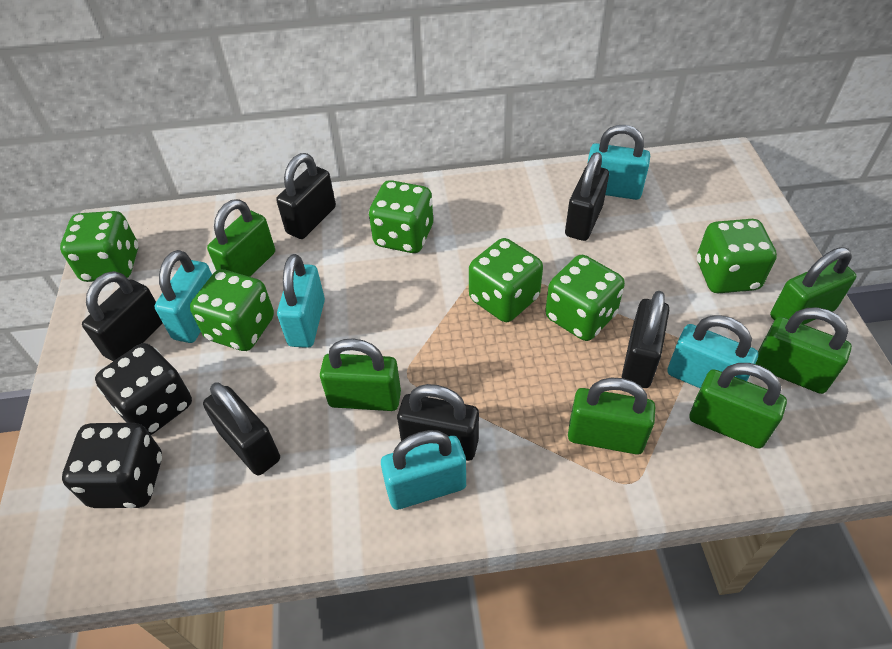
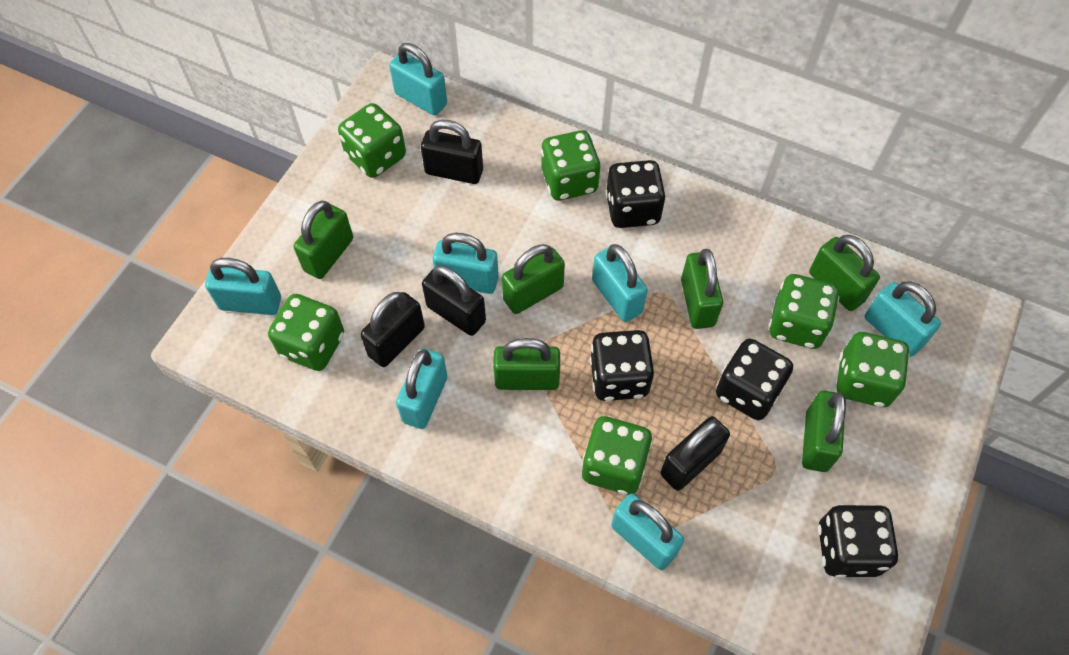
black dice: [62,423,162,508] [95,343,192,435] = 2 -> [590,330,654,401] [606,160,666,228] [716,339,793,420] [818,504,899,578] = 4
black padlock: [82,271,163,361] [203,382,280,476] [276,153,336,239] [397,384,479,461] [565,152,609,241] [622,291,669,388] = 6 -> [360,292,425,367] [421,120,483,184] [422,265,486,336] [661,416,730,491] = 4
turquoise padlock: [155,250,212,343] [277,254,325,348] [381,430,466,510] [587,125,650,200] [667,315,758,388] = 5 -> [205,258,281,315] [389,43,447,116] [396,348,447,429] [433,233,499,294] [592,244,648,322] [611,494,684,570] [865,282,941,357] = 7

